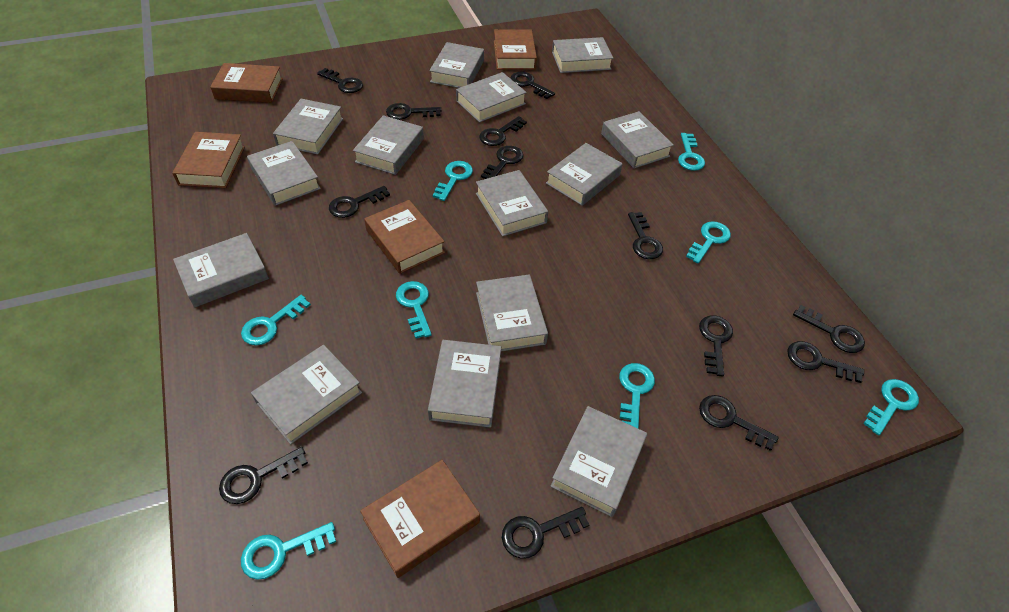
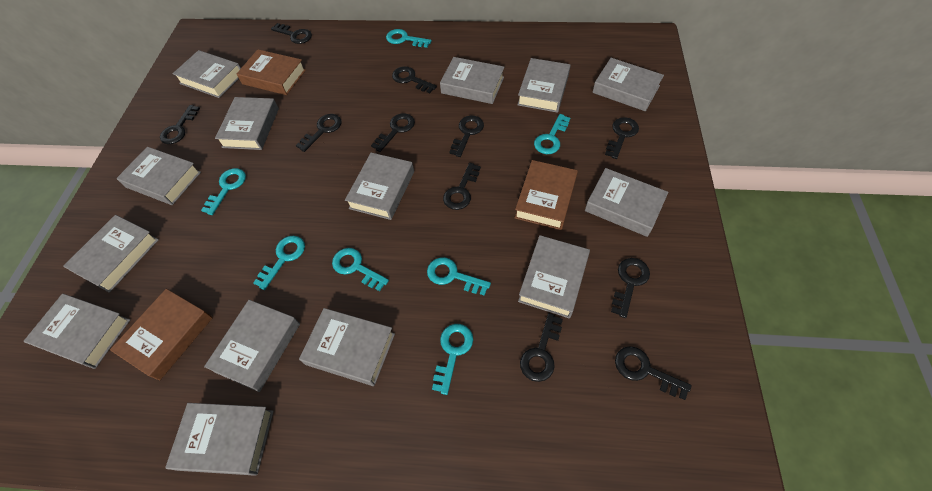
black key: [219,447,308,504] [317,68,363,93] [329,186,390,218] [386,103,442,120] [479,116,527,146] [481,146,523,179] [502,507,589,559] [510,72,555,99] [628,212,663,259] [699,315,733,377] [699,395,779,451] [787,341,864,383] [793,305,865,353] = 13 -> [160,105,200,144] [271,23,312,44] [296,114,341,152] [371,113,415,152] [392,66,437,93] [443,163,481,210] [449,116,484,157] [520,313,563,382] [605,117,639,159] [611,258,650,318] [615,346,692,400] = 11
brown book: [172,132,245,188] [210,63,283,103] [360,460,480,578] [364,200,445,274] [494,29,537,70] = 5 -> [110,289,213,380] [237,49,306,95] [514,160,578,230] = 3
turquoise key: [241,295,311,345] [241,522,336,580] [396,281,432,339] [433,161,473,201] [619,363,655,429] [678,133,705,171] [686,221,731,264] [863,379,919,435] = 8 -> [201,168,246,215] [253,236,305,290] [332,248,389,291] [386,29,432,48] [427,257,491,296] [432,324,473,395] [534,114,570,154] = 7

